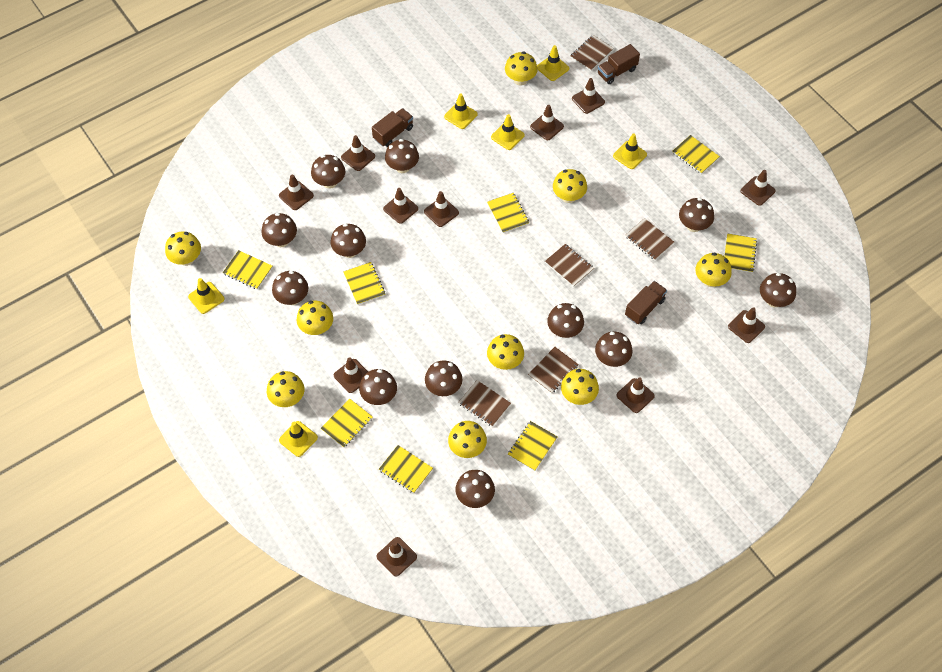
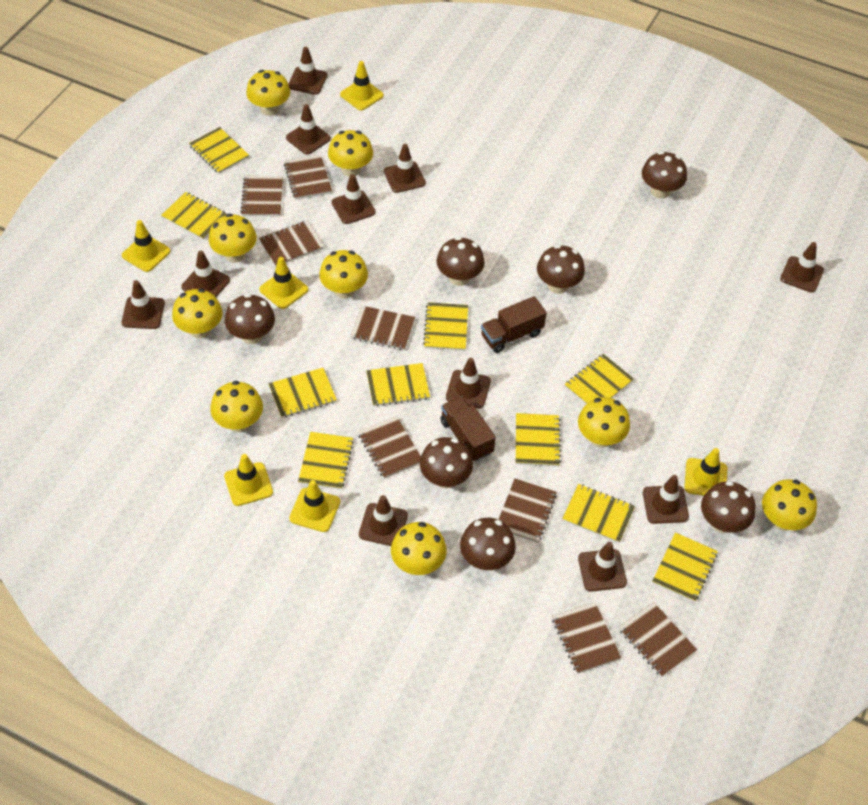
brown mushroom: [261,213,297,247] [272,271,308,305] [311,155,345,189] [331,223,366,258] [359,369,397,405] [385,139,419,173] [425,360,462,396] [456,470,495,508] [547,303,584,338] [595,332,633,367] [679,198,714,232] [760,273,796,307] = 12 -> [225,294,275,344] [420,437,473,488] [436,237,485,286] [460,518,516,570] [537,245,585,294] [642,151,687,199] [701,481,756,533] = 7
brown notebook: [458,380,511,427] [528,347,579,394] [545,244,594,287] [570,35,614,71] [625,218,674,260] = 5 -> [240,176,283,216] [259,221,324,267] [284,155,332,200] [351,306,415,350] [358,416,421,479] [499,479,557,543] [552,602,621,674] [619,602,697,677] = 8
brown truck: [372,108,413,147] [598,44,640,84] [625,281,667,324] = 3 -> [440,396,496,462] [481,296,547,353] = 2
yellow notebook: [223,250,273,289] [320,399,373,448] [343,262,385,305] [379,445,433,493] [487,193,529,233] [508,421,558,471] [672,135,720,174] [724,233,757,273] = 8 -> [161,192,227,240] [189,127,249,174] [268,368,337,418] [298,432,354,490] [366,363,430,407] [423,302,468,351] [516,413,561,466] [562,484,635,543] [565,354,634,404] [652,532,718,602] = 10

